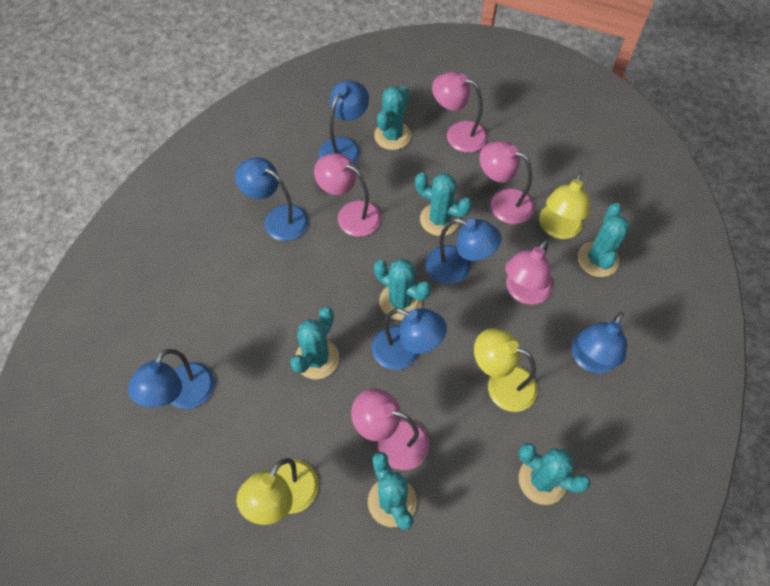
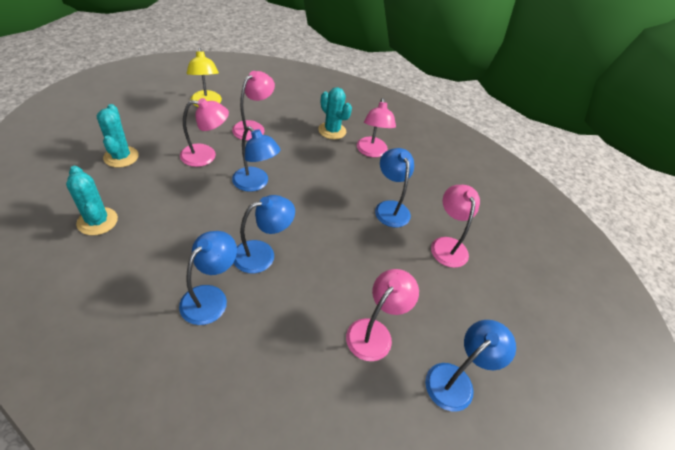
blue lamp: [128,349,215,409] [235,157,308,241] [319,80,369,164] [372,308,447,370] [426,218,501,284] [571,312,627,373] = 6 -> [179,231,237,325] [232,126,281,192] [234,195,295,273] [375,148,414,227] [425,320,516,412] = 5
turquoise cactus: [290,307,339,379] [368,452,417,530] [374,86,411,150] [374,259,431,320] [415,173,472,236] [519,443,591,505] [578,203,629,277] = 7 -> [66,166,118,235] [97,104,139,168] [318,87,352,139] = 3
yellow lamp: [236,458,319,525] [474,328,538,412] [539,172,590,239] = 3 -> [187,48,222,107] = 1

